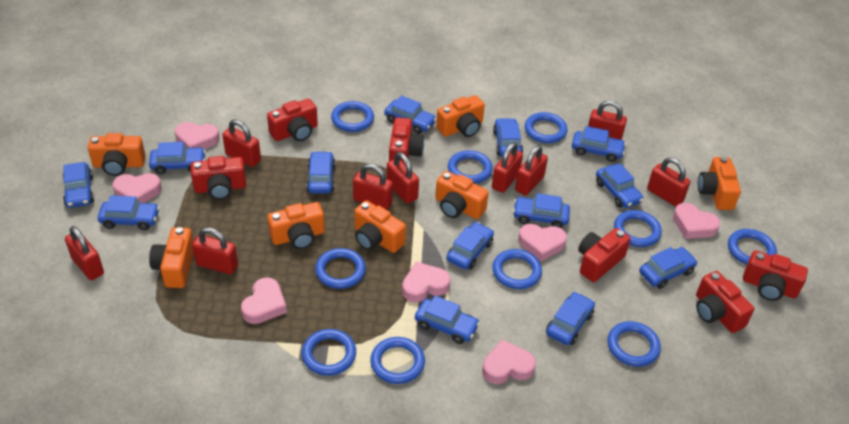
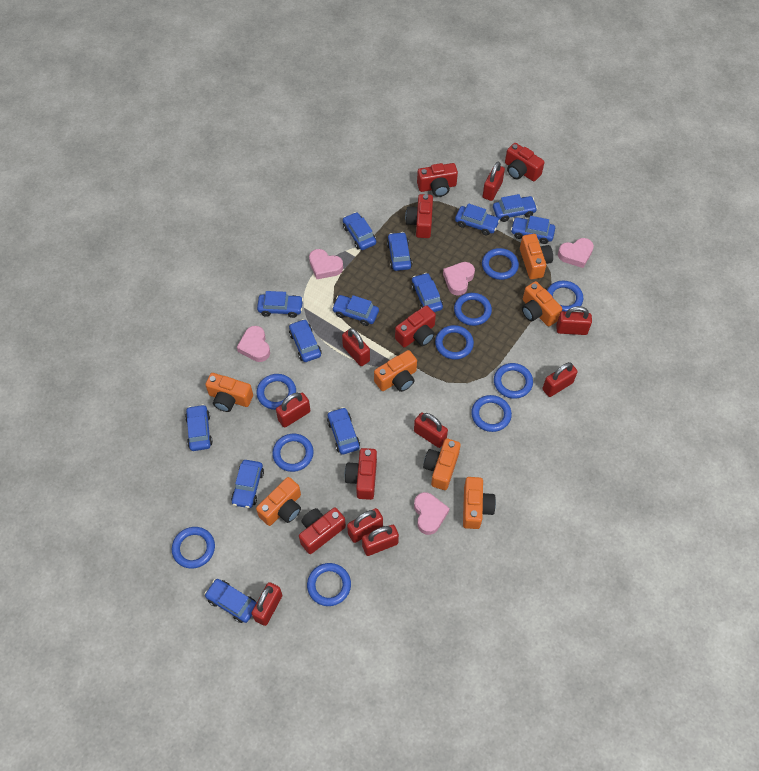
pink heart: [112,173,162,203] [175,122,219,149] [241,277,287,324] [402,262,451,303] [482,339,536,384] [518,224,567,261] [673,203,720,239] = 7 -> [237,326,270,362] [309,249,343,279] [414,492,450,535] [443,262,475,296] [558,238,594,268] = 5

